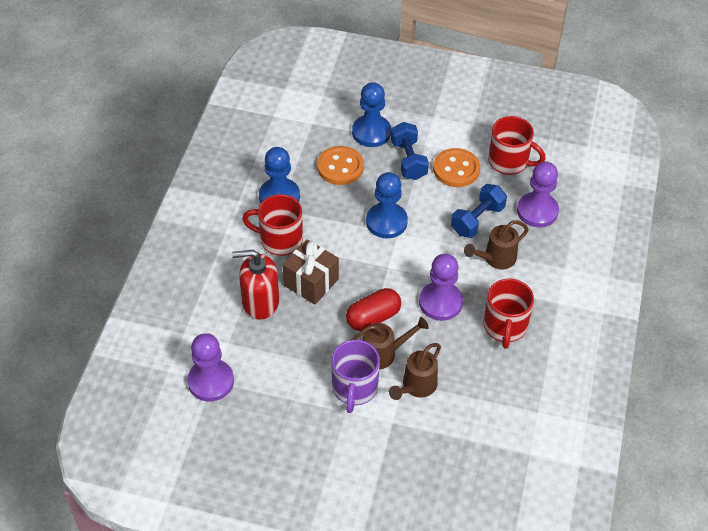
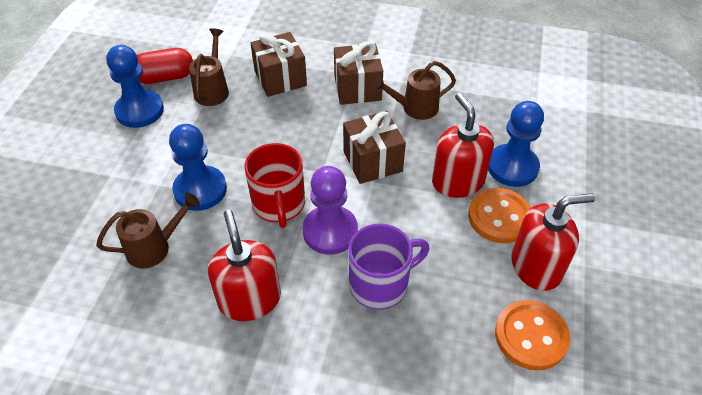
blue dumbbell: [391,122,429,180] [451,184,507,238] = 2 -> none = 0
brown gift: [282,239,339,305] = 1 -> [250,32,307,97] [334,41,383,105] [343,111,406,184] = 3
purple pawn: [187,333,234,402] [419,254,463,321] [517,162,559,227] = 3 -> [303,166,358,255] = 1
red mug: [242,194,303,256] [483,279,534,349] [488,116,546,175] = 3 -> [244,143,305,228] = 1
red soap dispenser: [232,250,279,320] = 1 -> [208,210,281,321] [432,93,494,198] [511,193,595,291] = 3

